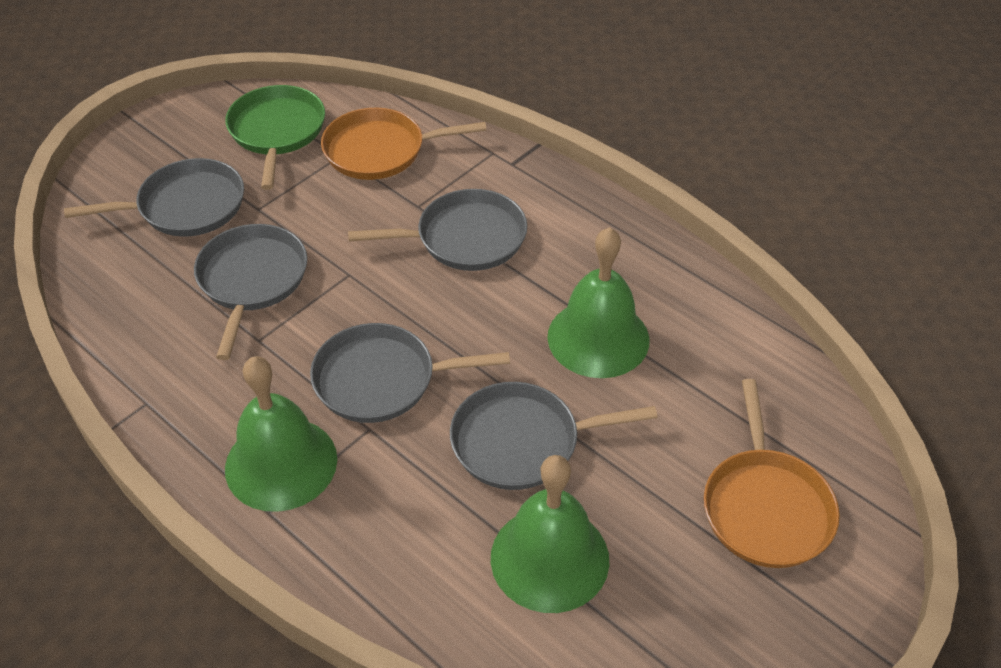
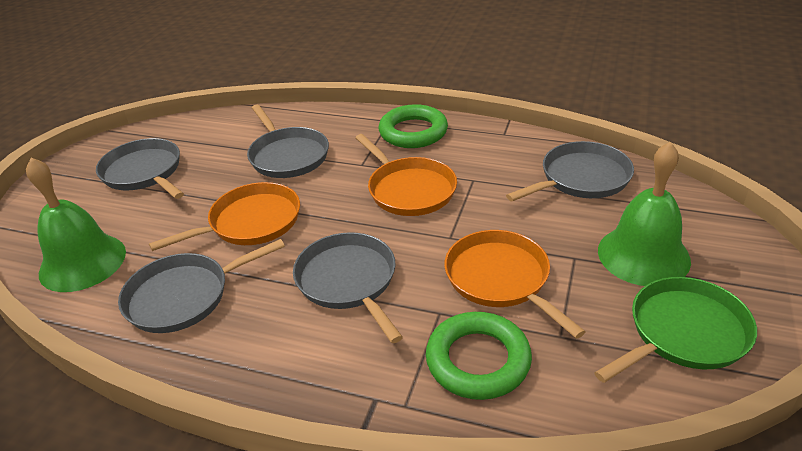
green bell: [225,356,337,512] [491,455,609,613] [547,227,649,378] = 3 -> [26,158,126,292] [598,142,691,286] = 2
green ring: none = 0 -> [379,104,448,148] [426,312,532,400] = 2
orange pan: [321,108,487,180] [704,379,840,568] = 2 -> [149,182,300,251] [355,134,457,216] [444,230,586,339] = 3

